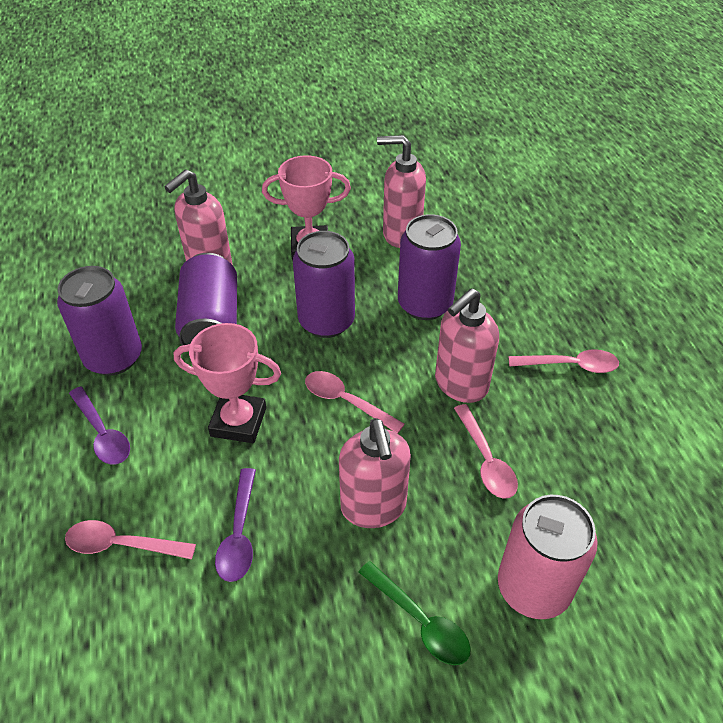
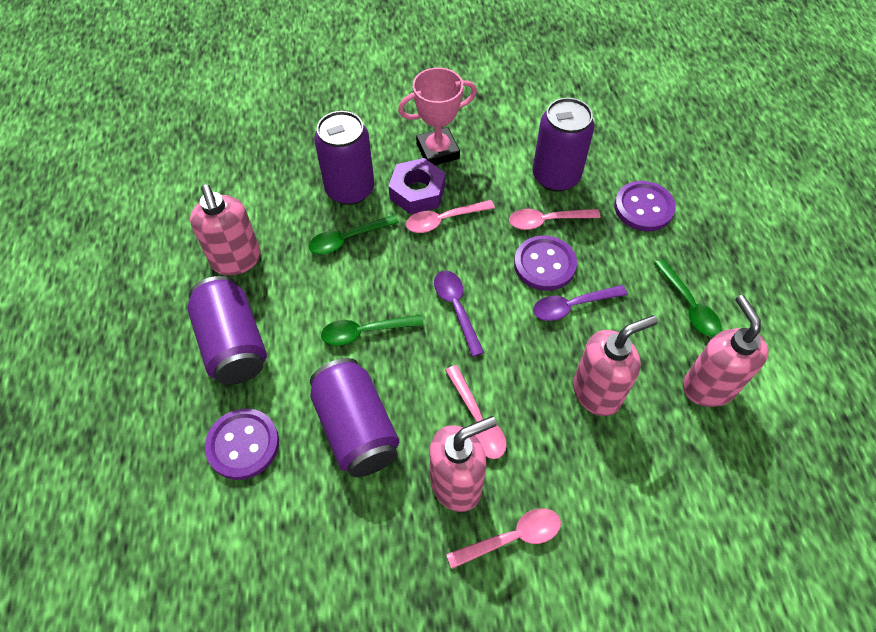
green spoon: [359,561,471,665] = 1 -> [309,215,399,255] [321,315,423,346] [654,259,721,337] = 3
pink can: [498,495,598,619] = 1 -> none = 0
pink trophy: [174,323,281,443] [262,155,351,260] = 2 -> [398,68,477,165] = 1
purple button: none = 0 -> [205,408,279,480] [514,235,577,291] [615,181,676,232] = 3
purple nut: none = 0 -> [389,158,445,214] = 1

